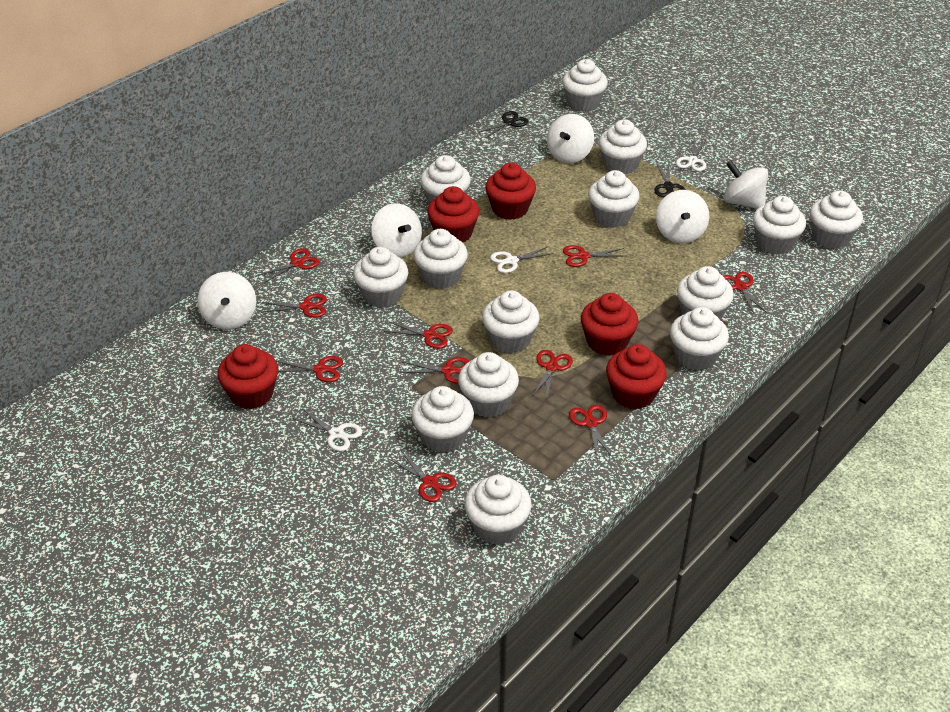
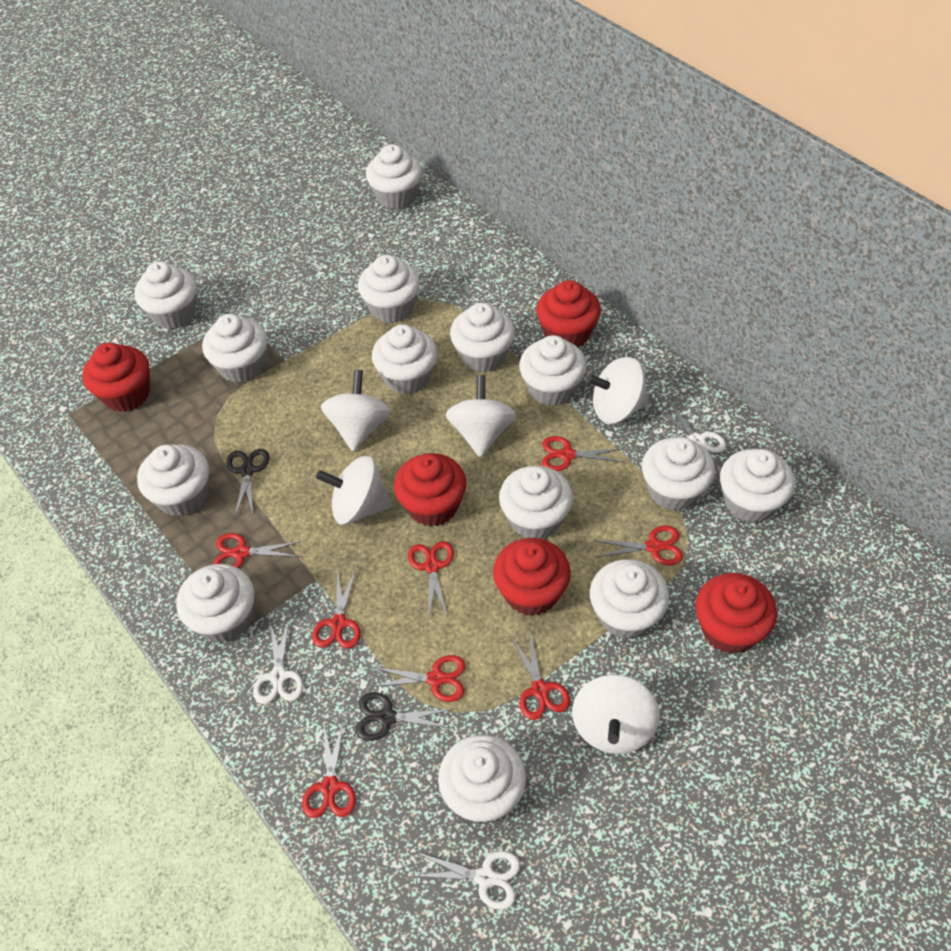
red scissors: [256,248,319,283] [261,294,327,317] [276,356,343,382] [384,321,453,349] [389,451,457,502] [400,357,469,384] [533,350,573,397] [563,245,625,267] [569,405,612,457] [723,272,767,314] = 10 -> [213,533,301,568] [302,721,356,818] [312,570,361,648] [371,655,466,702] [408,541,454,619] [512,634,570,720] [542,436,623,471] [593,525,683,565] = 8

